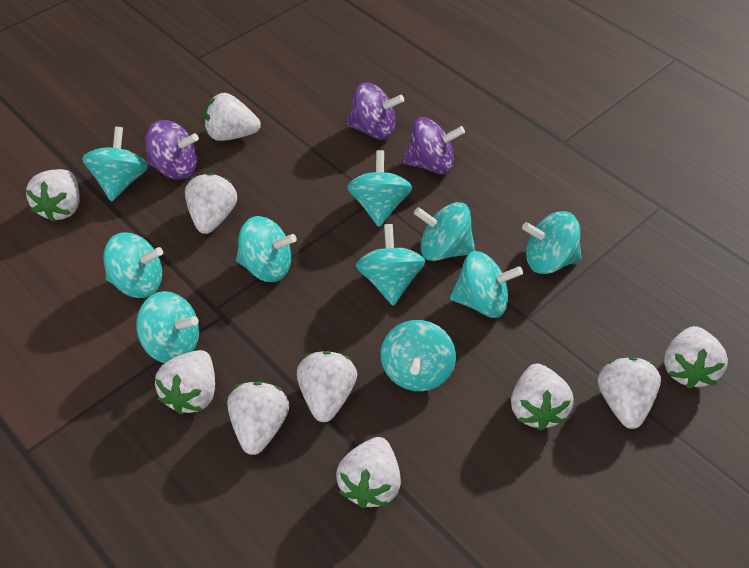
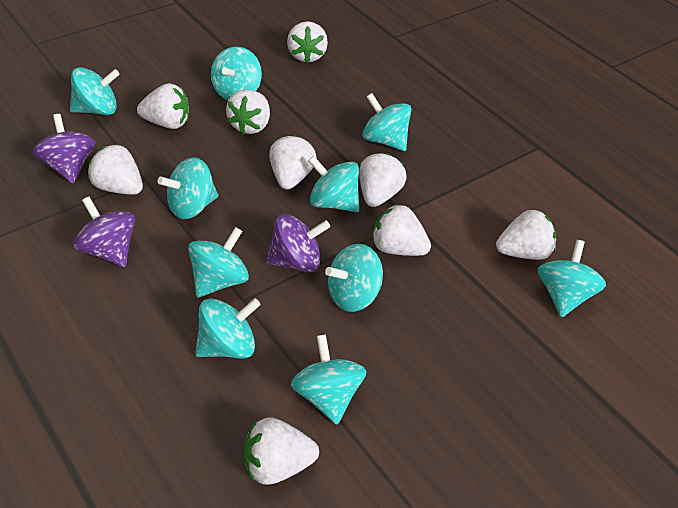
white strawberry: [26,169,80,222] [155,350,215,414] [185,173,237,234] [204,93,261,141] [227,381,289,455] [297,351,357,422] [336,437,401,508] [511,364,574,431] [598,357,661,429] [664,326,728,389] = 10 -> [88,144,143,195] [137,83,189,129] [226,89,270,134] [244,417,319,485] [269,135,317,190] [287,21,328,63] [359,153,407,207] [372,204,431,256] [496,209,556,260] = 9

